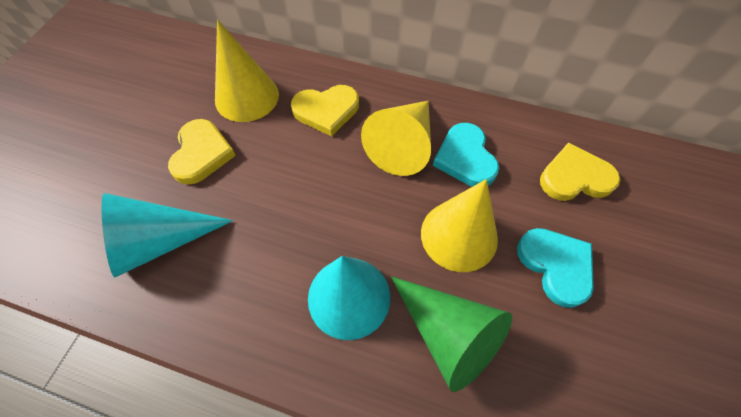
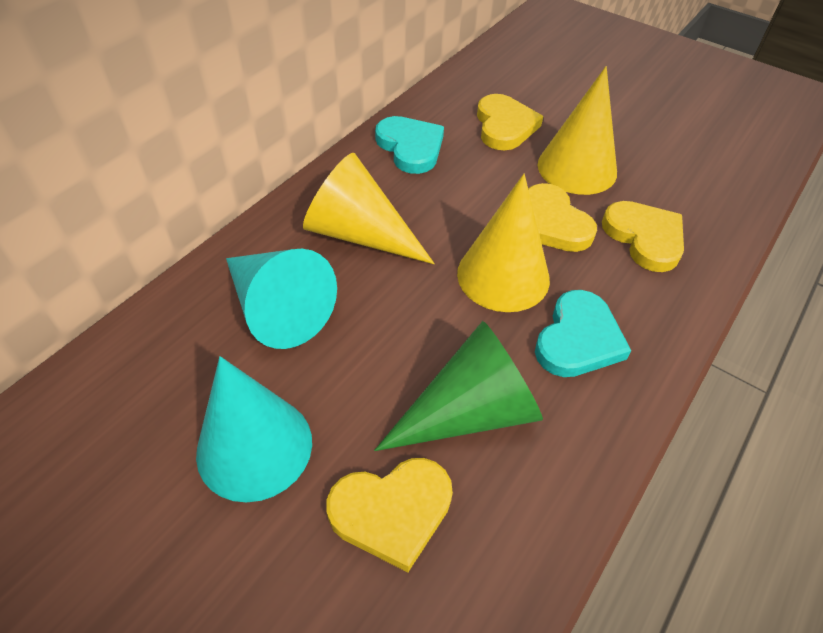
yellow heart: [168,119,236,185] [291,85,359,136] [540,142,620,201] = 3 -> [327,458,453,572] [477,94,543,150] [528,183,597,252] [602,201,684,272] = 4

